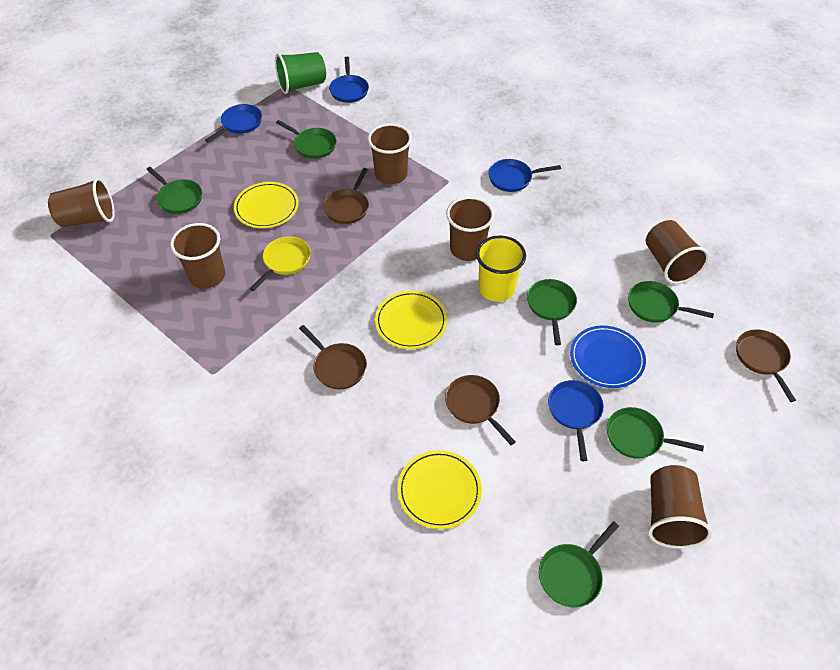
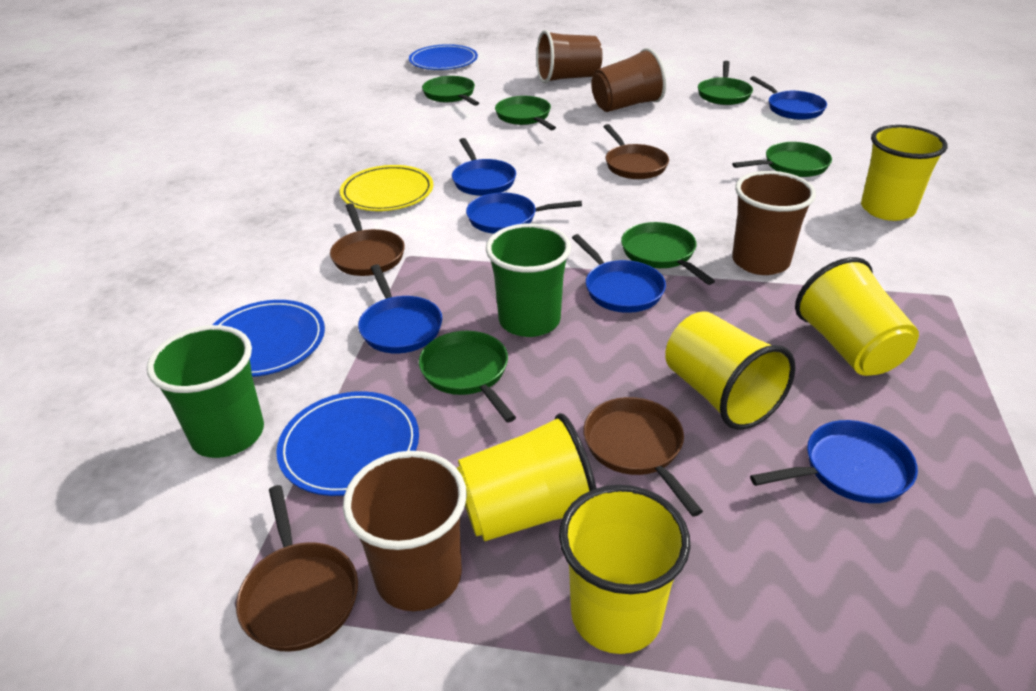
blue pan: [205,104,262,143] [329,57,369,103] [488,159,561,192] [548,380,604,461] = 4 -> [358,264,442,353] [452,138,516,196] [466,192,582,234] [572,234,666,313] [750,76,827,120] [750,420,918,503] = 6
blue plate: [570,325,646,388] = 1 -> [212,300,325,377] [276,391,419,496] [409,44,478,70] = 3
brown cup: [48,178,115,227] [170,223,225,289] [368,124,412,184] [446,197,494,261] [646,220,709,284] [648,465,712,549] = 6 -> [343,451,467,611] [536,30,603,83] [591,48,666,112] [732,171,816,275] = 4
green cup: [275,52,326,94] = 1 -> [147,325,264,458] [486,223,571,337] = 2
yellow cup: [476,236,526,302] = 1 -> [457,413,596,541] [559,485,691,654] [665,311,795,430] [795,257,919,376] [861,125,948,221] = 5
yellow pan: [249,236,311,291] = 1 -> none = 0
yellow plate: [234,182,299,228] [375,291,447,349] [397,450,482,529] = 3 -> [340,165,433,211] = 1

